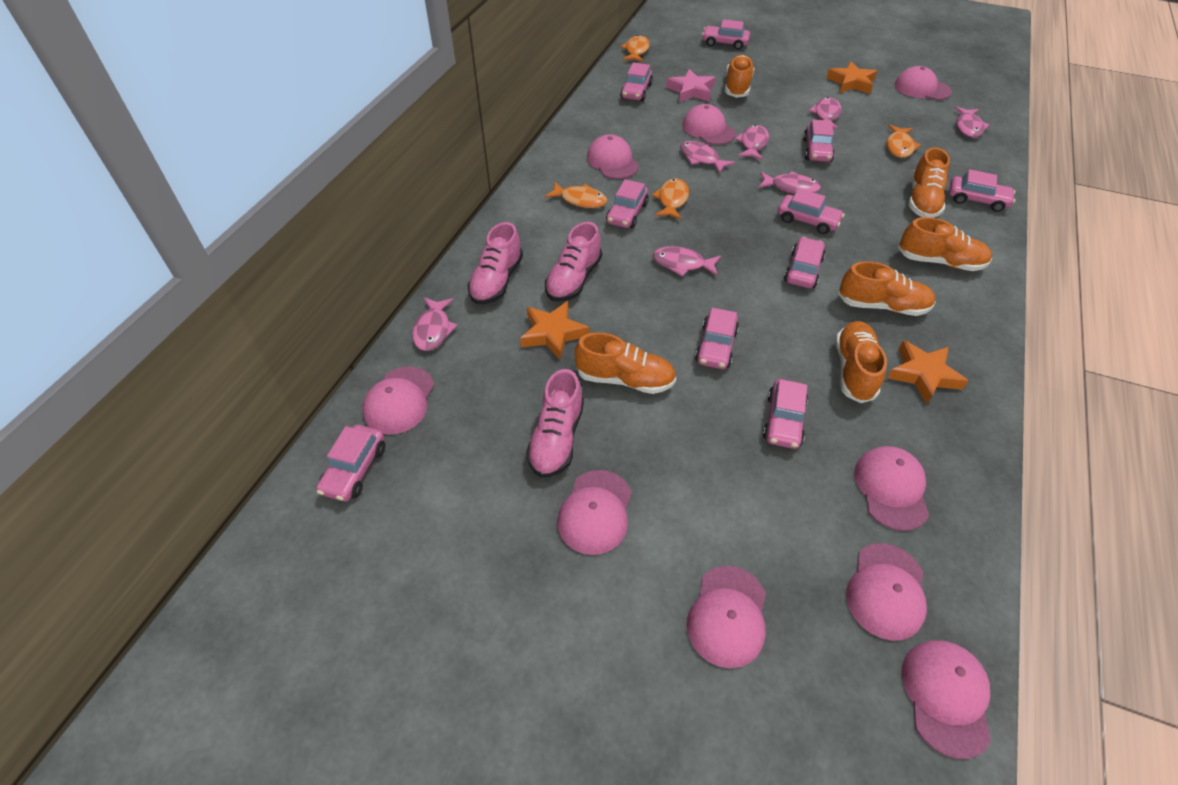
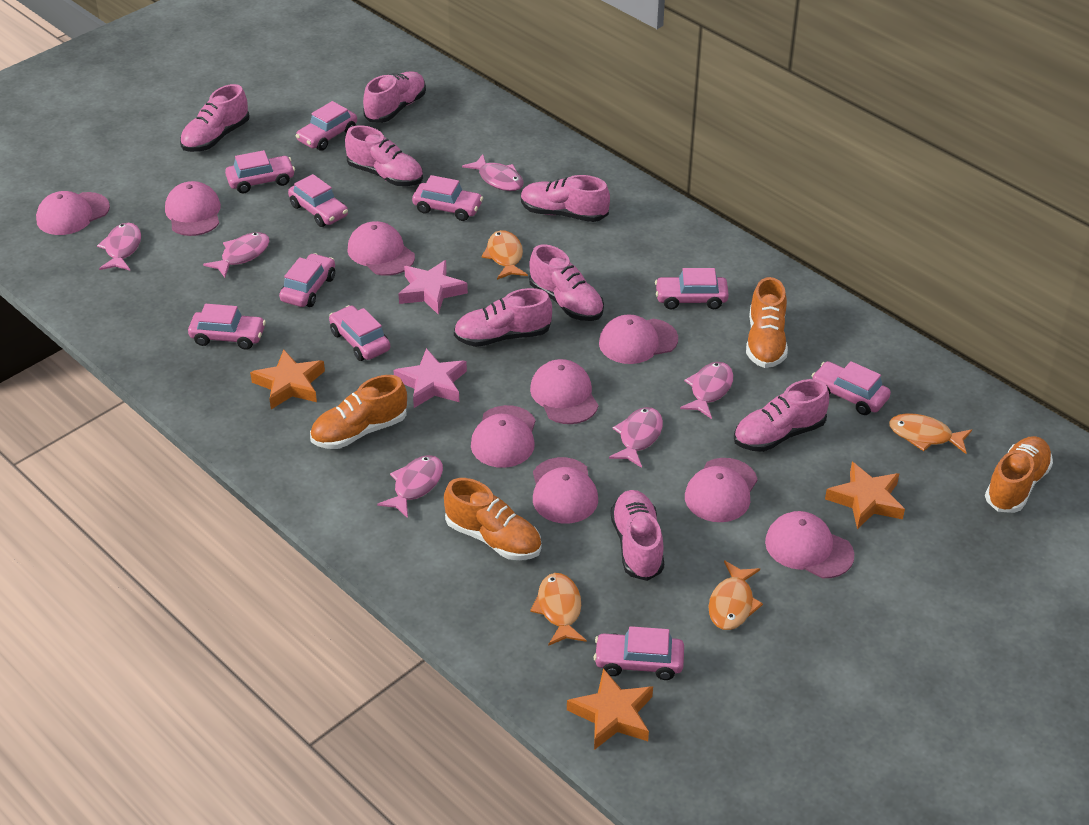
orange shoe: [575,332,676,394] [725,55,755,98] [835,321,887,403] [838,261,936,316] [898,217,992,271] [909,147,950,218] = 6 -> [310,375,407,449] [444,478,542,560] [746,277,788,368] [985,436,1053,513] = 4
pink fish: [412,298,458,351] [653,246,721,276] [680,141,735,174] [735,125,769,160] [758,171,821,194] [809,97,842,130] [955,106,989,138] = 7 -> [97,223,141,270] [203,232,270,278] [377,455,443,518] [462,154,524,191] [609,407,663,468] [680,362,733,419] = 6
pink shoe: [468,222,523,304] [526,369,584,478] [545,222,602,302] = 3 -> [180,84,250,152] [345,125,423,186] [363,71,426,123] [454,288,552,347] [521,175,610,222] [529,244,604,321] [610,490,664,581] [734,379,829,452] = 8
pink star: [666,69,715,102] = 1 -> [393,348,467,408] [399,260,468,315] = 2

